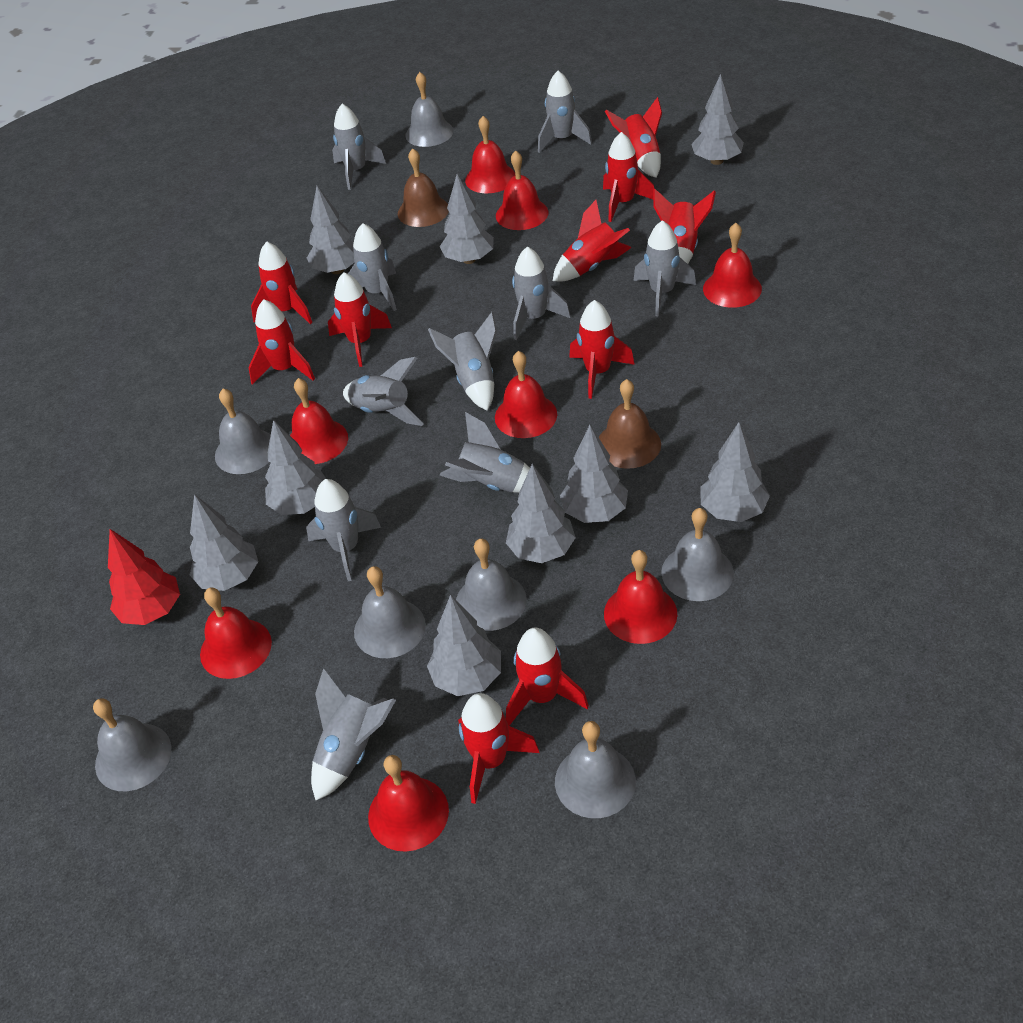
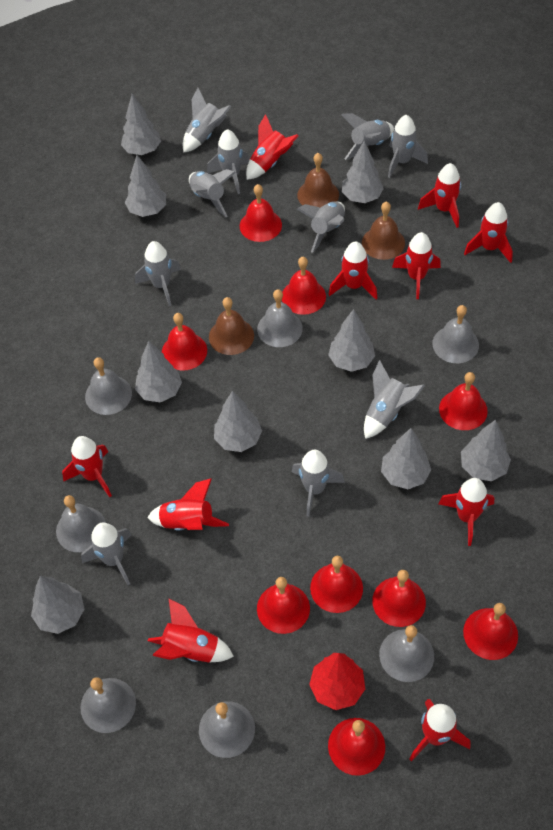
brown bell: [398,148,449,227] [598,379,661,469] = 2 -> [209,297,254,355] [297,153,339,208] [362,202,405,260] = 3
red bell: [200,588,272,679] [290,378,348,464] [368,755,449,852] [465,116,515,193] [495,351,557,438] [496,150,548,230] [604,550,677,644] [703,223,762,308] = 8 -> [162,313,207,371] [240,184,282,242] [257,577,310,634] [282,257,326,315] [310,556,363,613] [328,718,385,776] [372,570,426,627] [439,372,488,430] [463,603,518,660] = 9

